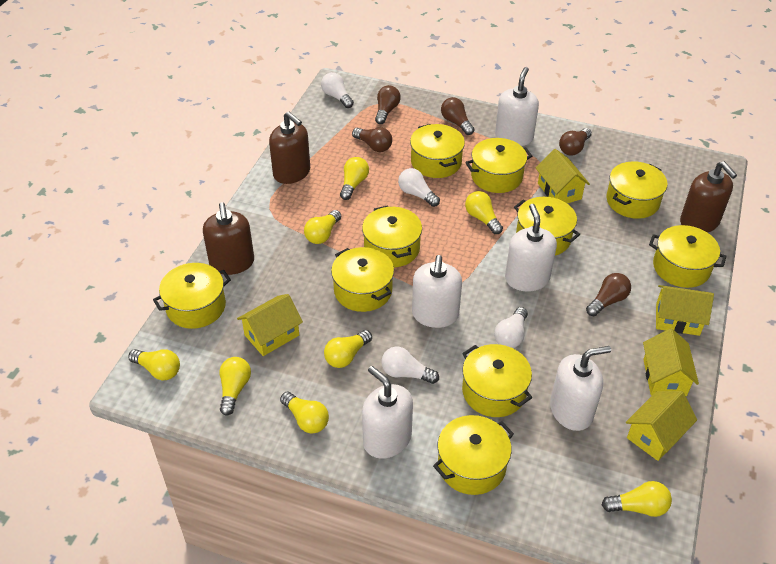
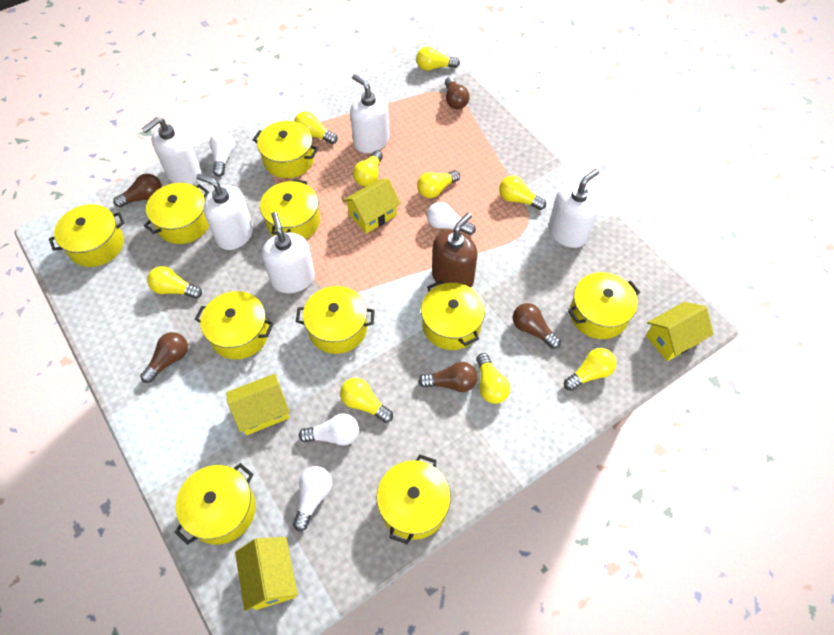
brown soap dispenser: [203,202,254,275] [269,112,310,184] [680,161,737,233] = 3 -> [432,213,478,288] = 1
yellow house: [237,294,303,356] [536,149,590,203] [626,391,697,461] [643,329,699,396] [656,285,714,336] = 5 -> [226,374,290,435] [235,537,298,611] [343,178,401,234] [646,302,713,361] = 4
yellow light bulb: [128,349,180,380] [219,357,251,416] [280,392,329,434] [304,210,341,244] [324,330,372,368] [340,157,369,200] [465,191,503,234] [602,481,672,517] = 8 -> [147,266,202,299] [294,111,338,144] [340,378,393,423] [353,150,383,186] [416,46,460,71] [417,170,460,198] [476,353,510,404] [499,176,546,210] [564,348,616,391] = 9

